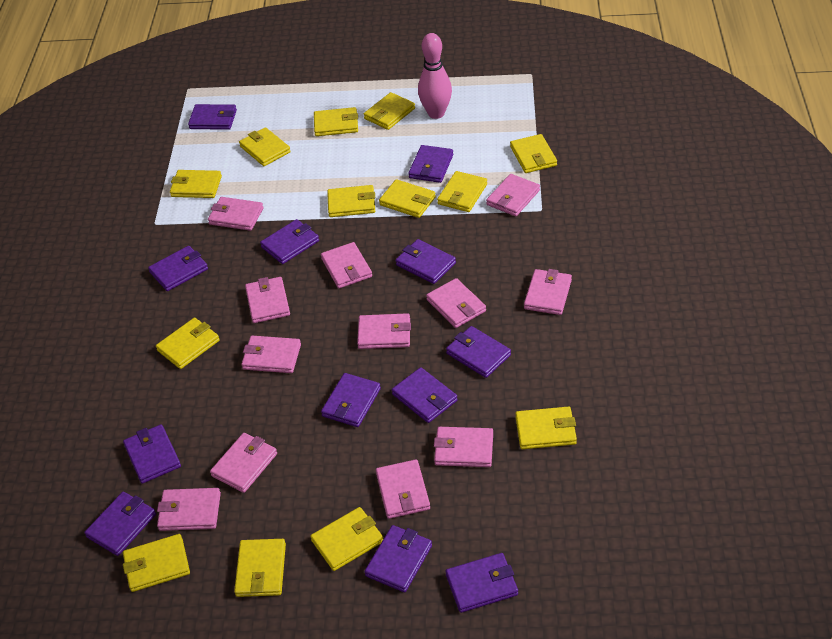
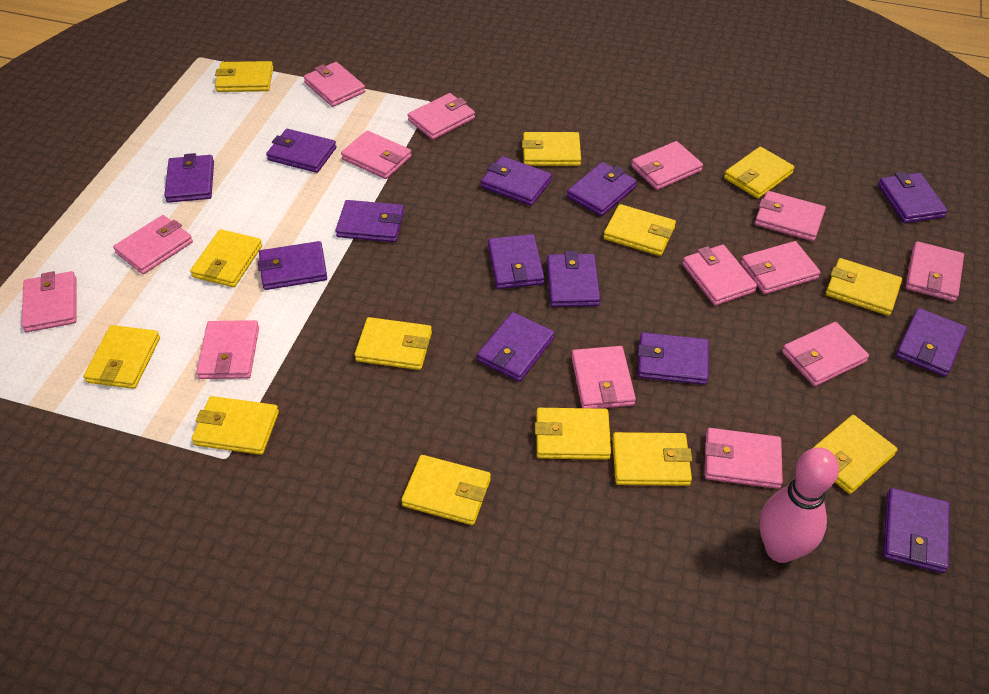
pink wallet: [157,488,221,531] [208,197,264,231] [210,433,277,493] [241,336,301,373] [245,277,290,323] [321,242,372,289] [357,313,411,349] [376,459,430,519] [426,278,486,328] [434,427,493,467] [486,174,540,216] [524,269,572,315] = 12 -> [21,271,76,332] [113,215,193,274] [196,320,259,379] [304,62,365,107] [341,131,411,179] [408,93,475,140] [571,346,636,409] [631,141,703,190] [682,245,757,306] [705,428,783,489] [740,241,821,294] [755,191,826,241] [782,322,869,386] [906,241,964,302] = 14
purple wallet: [84,492,156,556] [123,425,181,484] [148,246,208,291] [188,104,237,130] [260,219,319,264] [321,373,381,427] [365,525,432,592] [392,367,458,423] [396,239,456,284] [408,145,453,183] [446,326,511,378] [446,553,518,613] = 12 -> [164,153,214,203] [258,241,327,290] [266,129,336,173] [336,200,404,242] [477,312,555,381] [481,156,552,206] [488,234,545,289] [547,251,600,307] [567,162,637,216] [638,332,709,385] [878,172,948,223] [883,488,950,573] [896,308,967,377] = 13

